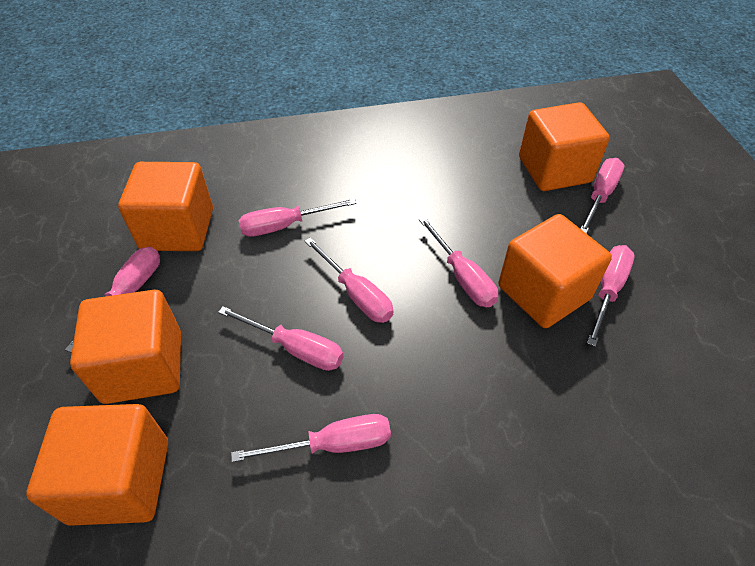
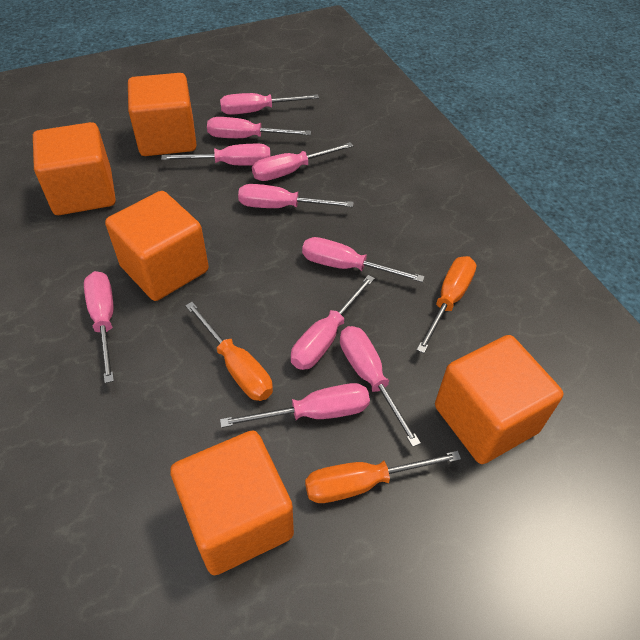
orange screwdriver: none = 0 -> [185,302,273,401] [305,451,461,503] [416,256,477,353] = 3
pink screwdriver: [65,247,160,353] [218,306,343,371] [231,414,391,462] [239,198,357,237] [305,237,394,323] [419,217,498,307] [580,158,624,234] [587,245,635,347] = 8 -> [84,271,114,383] [161,144,270,166] [207,117,311,138] [220,93,319,115] [220,383,370,428] [238,184,354,208] [252,142,353,181] [291,275,375,370] [302,237,425,282] [340,326,421,447] = 10

